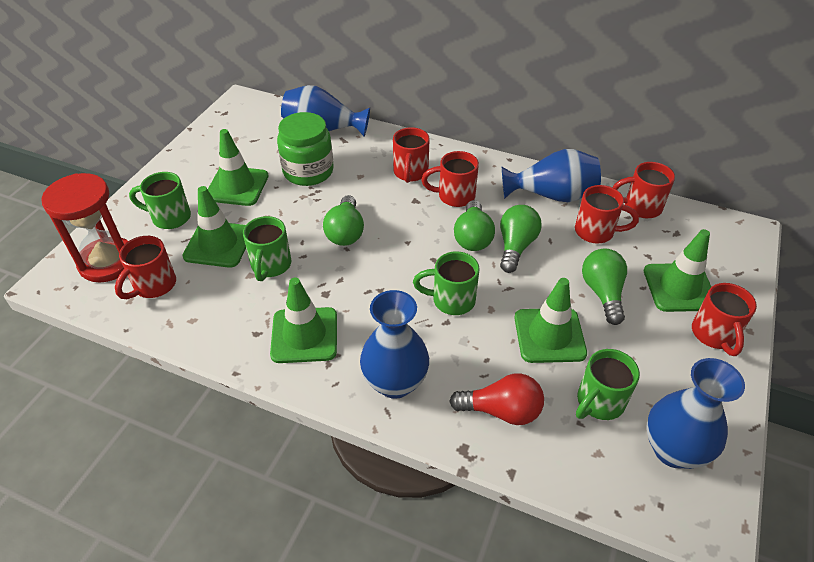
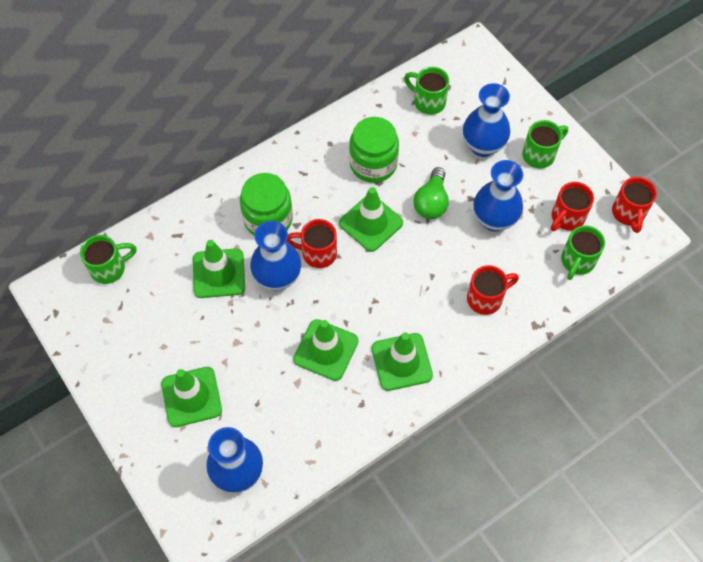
green jar: [277,112,334,186] = 1 -> [240,173,293,235] [349,117,399,183] = 2
green light bulb: [323,195,364,246] [454,200,495,251] [500,205,542,273] [582,249,627,325] = 4 -> [413,167,449,219] = 1
red hourglass: [41,173,128,282] = 1 -> none = 0
red light bulb: [449,373,544,425] = 1 -> none = 0
red mug: [115,236,176,299] [393,127,429,183] [421,151,479,207] [575,185,639,243] [612,162,675,218] [692,283,757,356] = 6 -> [286,219,337,268] [467,265,519,315] [551,182,594,231] [612,177,657,233] = 4

